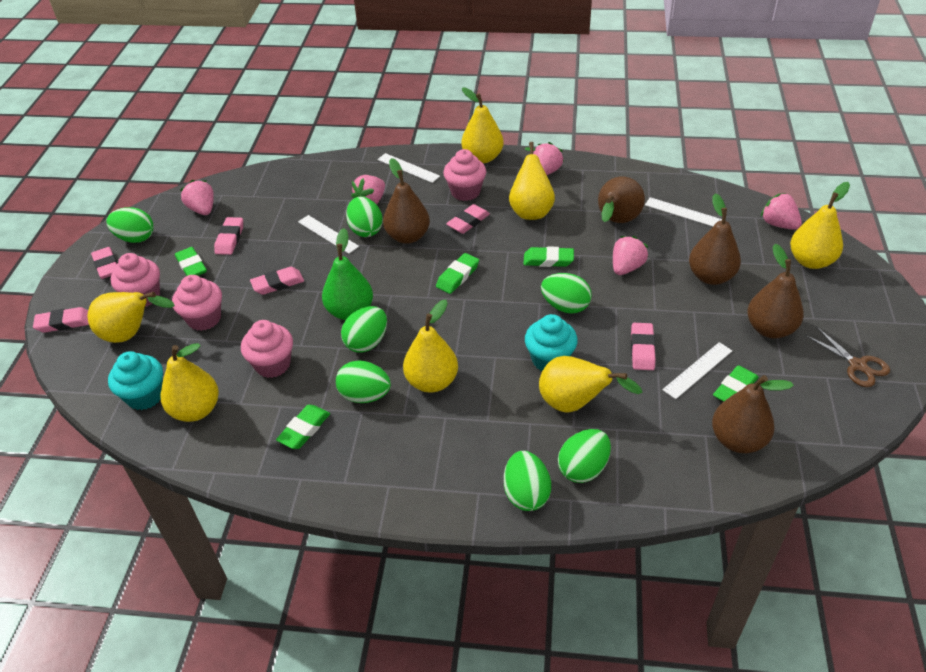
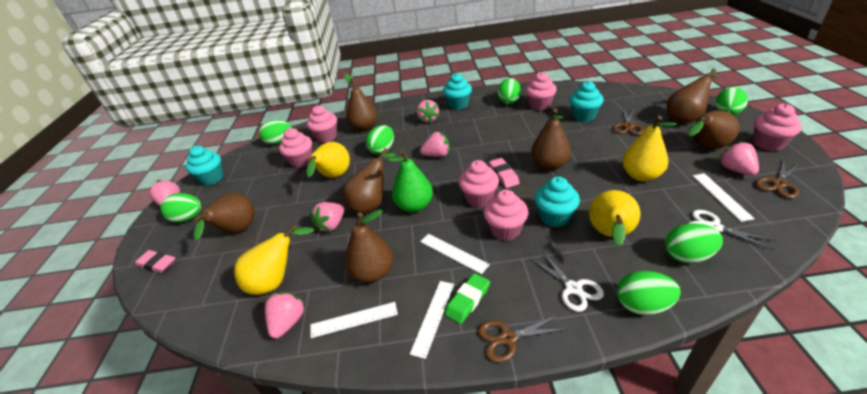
brown pear: [383,158,430,244] [598,176,645,223] [689,193,741,285] [712,375,794,453] [747,244,804,338] = 5 -> [193,193,254,241] [343,148,396,214] [344,74,377,131] [345,209,393,283] [531,109,571,170] [667,69,718,124] [688,110,739,149] = 7
brown scissors: [806,327,890,387] = 1 -> [478,315,568,363] [613,108,644,135] [755,159,800,198] = 3
green eraser: [175,247,207,276] [276,405,330,449] [436,253,479,294] [523,246,574,267] [713,365,759,402] = 5 -> [445,273,490,324] = 1
pink cupcake: [111,253,160,307] [172,275,222,331] [241,320,293,378] [443,149,486,201] = 4 -> [279,128,312,168] [307,105,337,143] [459,160,499,208] [484,190,528,241] [525,72,557,111] [753,104,802,151] = 6
pink eraser: [33,307,89,333] [91,247,117,279] [214,217,243,255] [250,267,304,295] [446,204,490,234] [631,323,656,370] = 6 -> [135,250,175,273] [489,158,520,188] = 2
pink strawberry: [180,180,214,215] [351,175,385,204] [533,142,564,175] [613,236,648,275] [761,193,802,230] = 5 -> [149,180,180,206] [265,292,306,339] [310,202,344,233] [417,100,439,123] [420,132,449,157] [718,141,759,176] = 6
turquoise cupcake: [108,351,163,410] [525,314,578,371] = 2 -> [185,146,224,185] [443,73,472,110] [535,177,580,227] [569,81,603,122] = 4
white scissors: none = 0 -> [530,251,604,312] [688,210,777,251] = 2
yellow pear: [88,292,175,343] [161,343,219,422] [403,300,458,393] [461,87,504,163] [509,142,555,220] [539,356,642,413] [790,182,850,269] = 7 -> [234,224,314,295] [306,142,350,178] [589,190,640,246] [622,116,677,181] = 4

